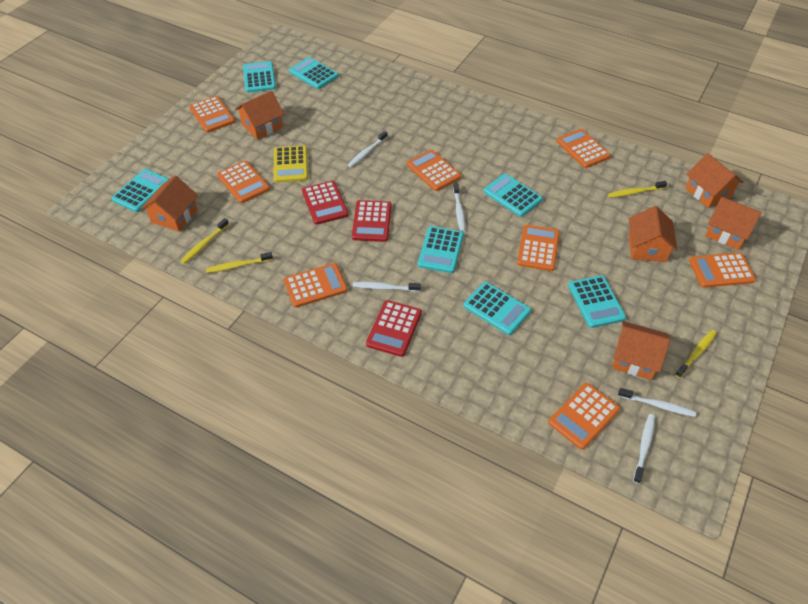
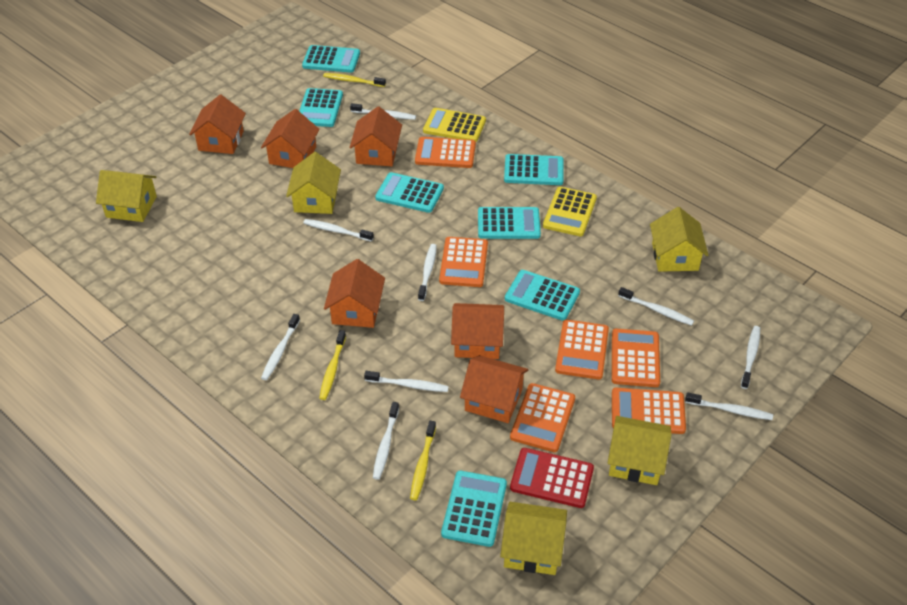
orange calculator: [189,96,235,133] [217,161,270,203] [284,263,348,308] [407,150,461,191] [517,225,560,271] [548,383,620,450] [556,129,611,168] [689,252,756,288] = 8 -> [415,137,476,168] [439,237,488,287] [510,383,575,452] [555,320,609,380] [612,329,660,387] [612,388,686,434] = 6
red calculator: [302,181,348,225] [352,200,391,242] [366,300,422,357] = 3 -> [510,448,594,508] = 1
white toothbrush: [348,131,388,167] [353,282,421,292] [453,183,465,232] [618,388,696,417] [633,414,655,484] = 5 -> [261,314,300,380] [303,219,374,242] [350,103,416,120] [364,371,449,392] [373,402,399,480] [418,244,437,301] [618,287,694,326] [685,392,773,420] [741,326,760,389] = 9
yellow calculator: [274,145,308,183] = 1 -> [423,108,486,142] [543,187,597,236] = 2
yellow house: none = 0 -> [96,170,157,222] [286,152,341,214] [500,502,567,575] [608,416,672,485] [650,207,708,272] = 5
yellow toothbrush: [181,218,229,264] [206,252,273,273] [608,181,667,198] [675,330,717,378] = 4 -> [319,330,346,400] [323,73,386,87] [410,421,436,500] = 3

